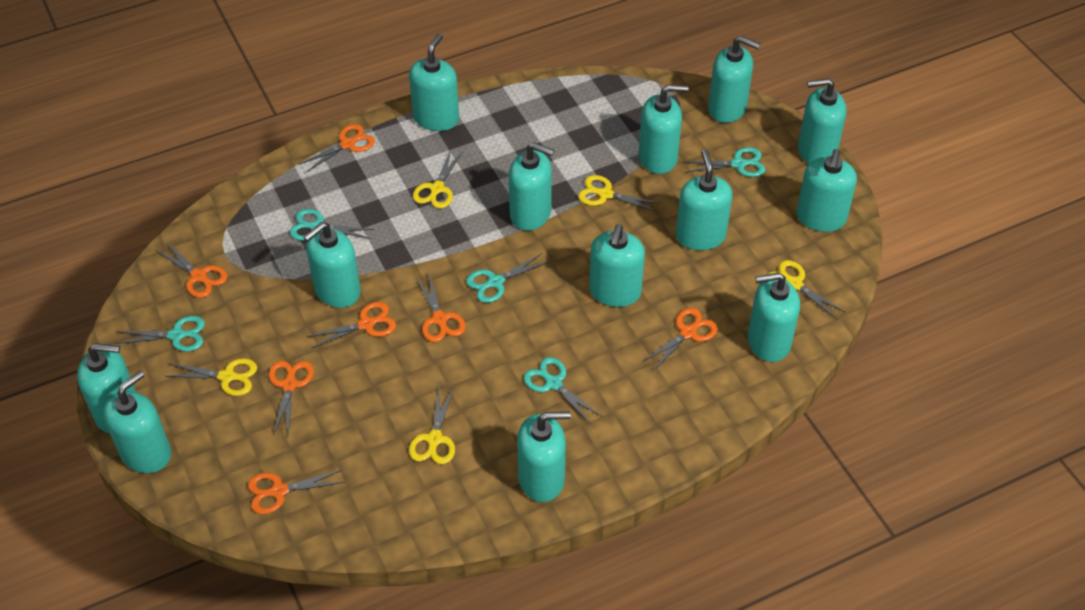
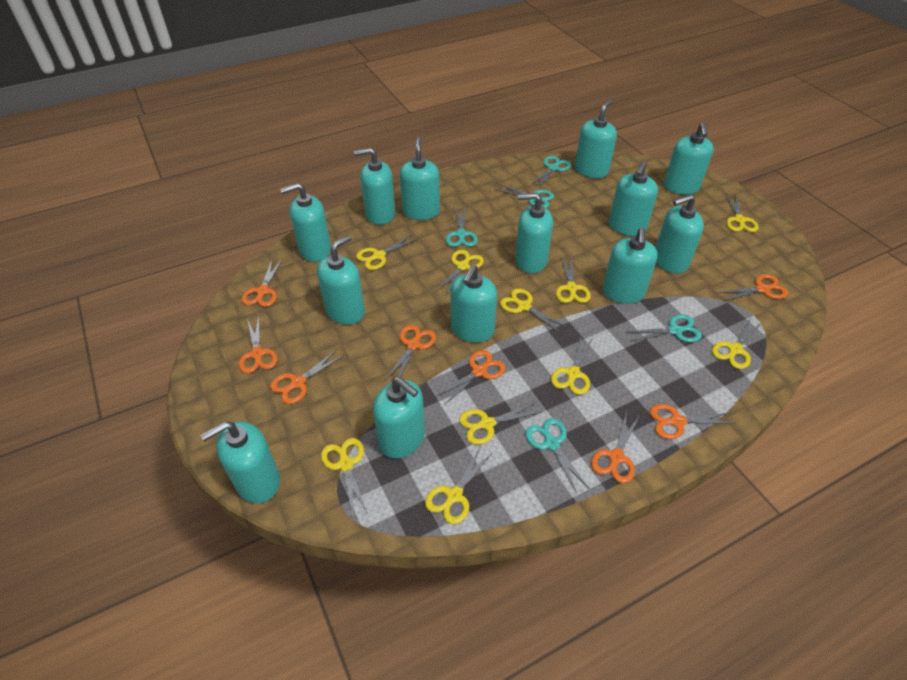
orange scissors: [156,242,227,298] [248,470,345,514] [269,361,314,435] [298,124,375,172] [307,302,396,348] [416,274,466,342] [642,308,718,371] = 7 -> [239,316,278,373] [242,259,282,307] [270,349,343,404] [385,325,436,380] [437,350,505,404] [591,411,640,483] [650,404,736,439] [717,274,788,301] = 8
yellow scissors: [166,358,257,396] [409,387,455,464] [413,150,463,208] [578,175,661,212] [768,260,846,319] = 5 -> [321,438,368,515] [356,235,418,270] [425,448,493,524] [436,250,484,295] [459,402,542,445] [500,288,567,333] [551,337,593,395] [556,256,591,303] [712,318,762,369] [726,194,759,232] = 10

